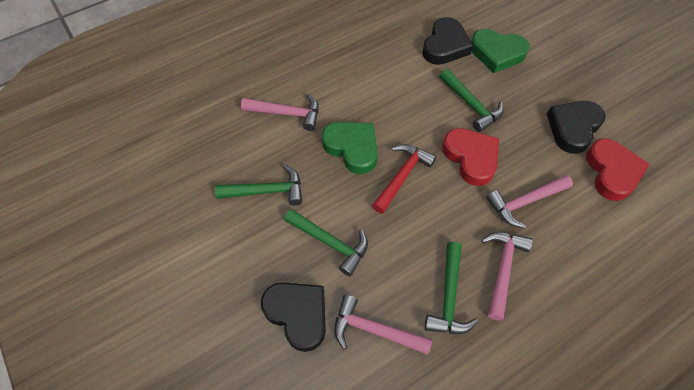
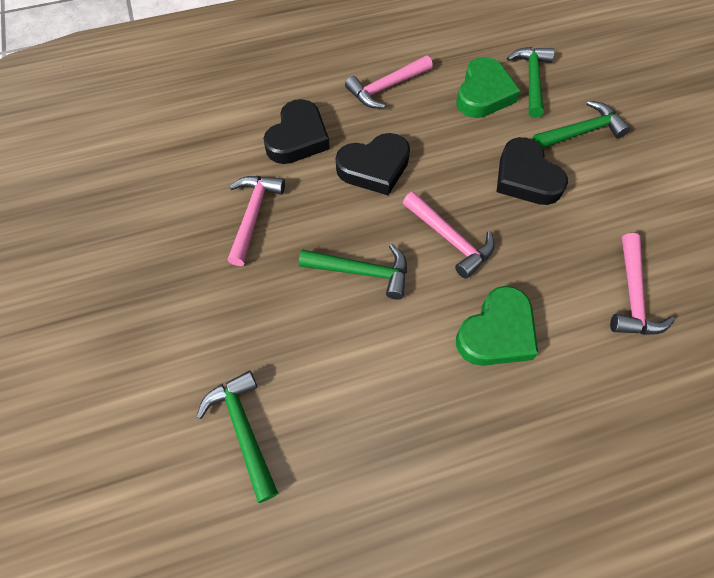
red hammer: [372,144,436,214] = 1 -> none = 0
red heart: [442,128,499,186] [586,138,649,201] = 2 -> none = 0

